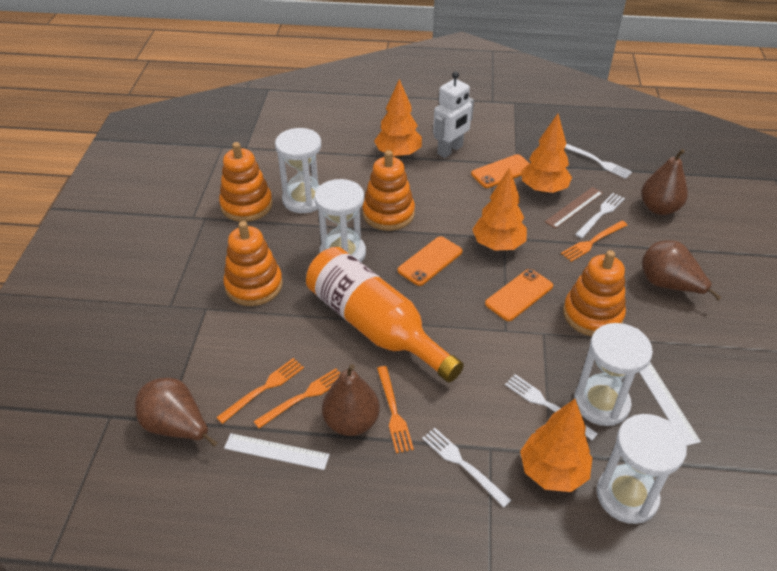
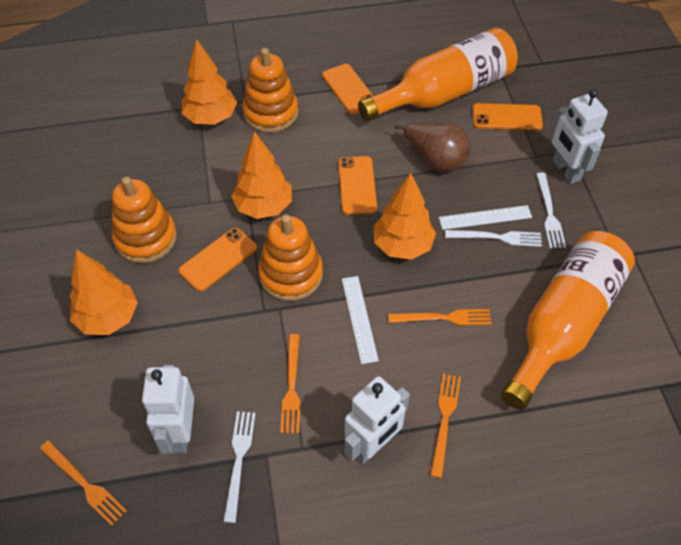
brown pear: [135,378,218,447] [322,364,380,436] [641,149,688,215] [642,240,721,300] = 4 -> [394,123,471,172] = 1
brown ruler: [545,187,603,229] = 1 -> none = 0
orange bottle: [306,247,464,383] = 1 -> [358,28,518,121] [501,231,635,410] = 2
orange phone: [397,236,463,286] [471,154,530,188] [485,269,553,321] = 3 -> [178,228,257,292] [322,64,374,115] [338,156,377,215] [472,103,543,130] = 4
orange stacking toy: [219,142,273,222] [223,221,283,306] [362,150,415,231] [563,250,626,336] = 4 -> [112,177,177,263] [242,48,299,133] [258,215,323,301] = 3
white fork: [422,428,511,507] [505,374,598,440] [565,144,632,179] [575,193,625,238] = 4 -> [223,411,256,523] [445,230,542,247] [536,173,566,248] = 3
white hourglass: [275,128,321,213] [315,179,366,262] [574,323,653,426] [597,414,687,524] = 4 -> none = 0
white robot: [433,72,474,158] = 1 -> [142,365,194,454] [345,376,410,464] [552,89,608,184] = 3

